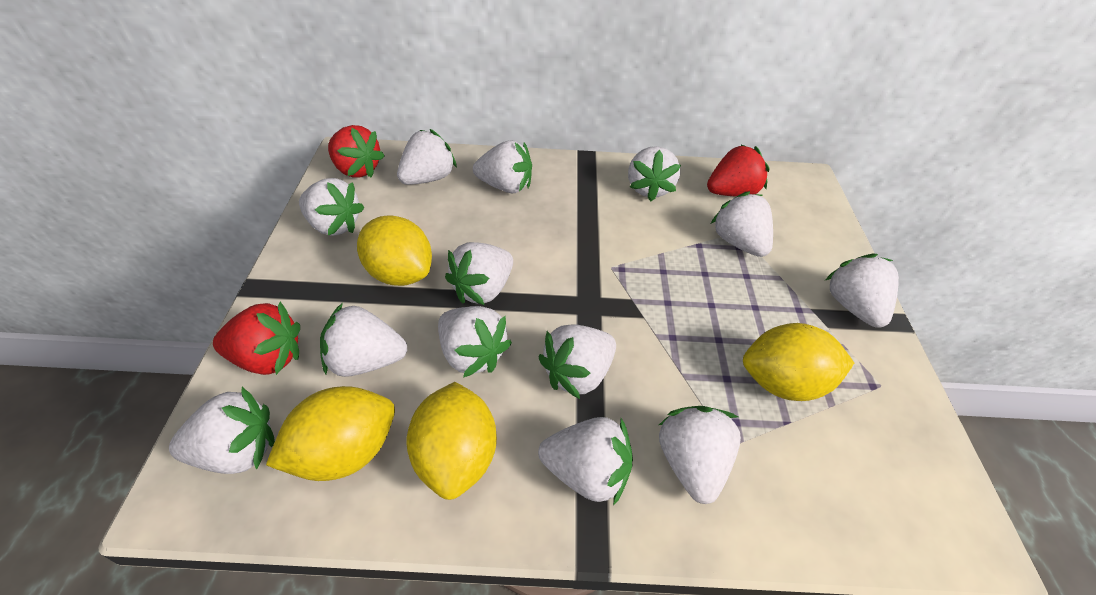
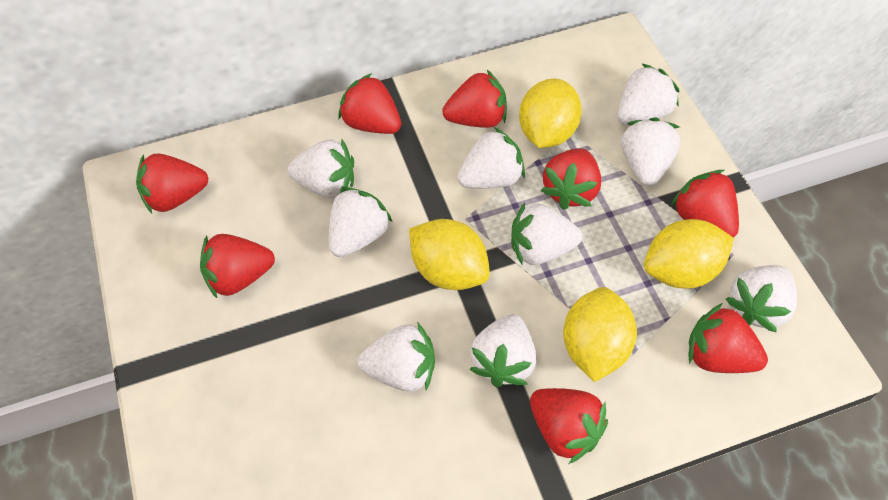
red strawberry: [213,302,300,375] [328,125,385,178] [707,145,770,197] = 3 -> [136,153,208,213] [200,234,275,298] [338,73,401,134] [442,70,507,128] [530,388,608,464] [541,148,601,210] [671,170,739,238] [688,303,768,373] = 8
white strawberry: [169,387,275,474] [299,178,364,236] [320,303,407,377] [397,129,457,185] [438,306,512,378] [445,242,513,305] [473,140,532,193] [538,417,633,506] [539,324,616,399] [628,146,681,201] [659,406,741,504] [711,191,773,257] [825,253,899,328] = 13 -> [288,139,354,198] [329,187,392,257] [358,322,435,392] [457,127,525,189] [470,314,536,387] [511,202,582,265] [618,63,680,126] [621,117,680,186] [726,265,797,332] = 9

